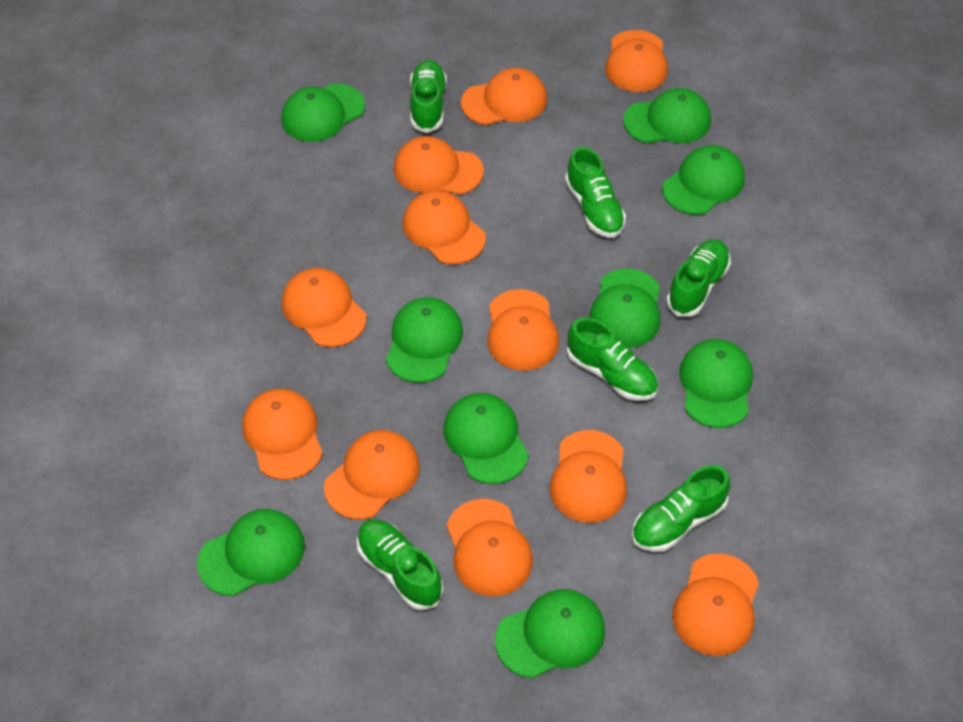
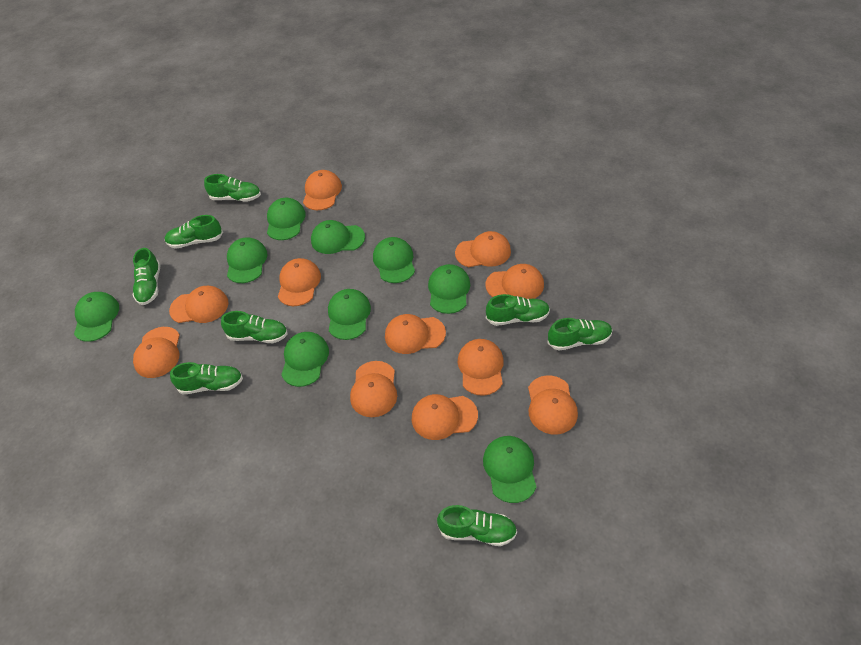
green shoe: [357,520,443,610] [410,60,447,133] [565,147,626,238] [567,318,658,401] [632,465,730,552] [666,239,731,317] = 6 -> [133,248,160,305] [164,215,223,249] [170,362,243,394] [204,174,261,201] [221,311,288,343] [437,505,517,546] [486,294,550,326] [547,318,612,350] = 8

